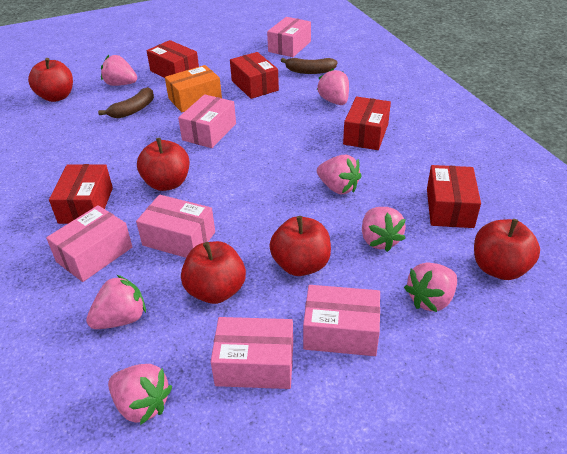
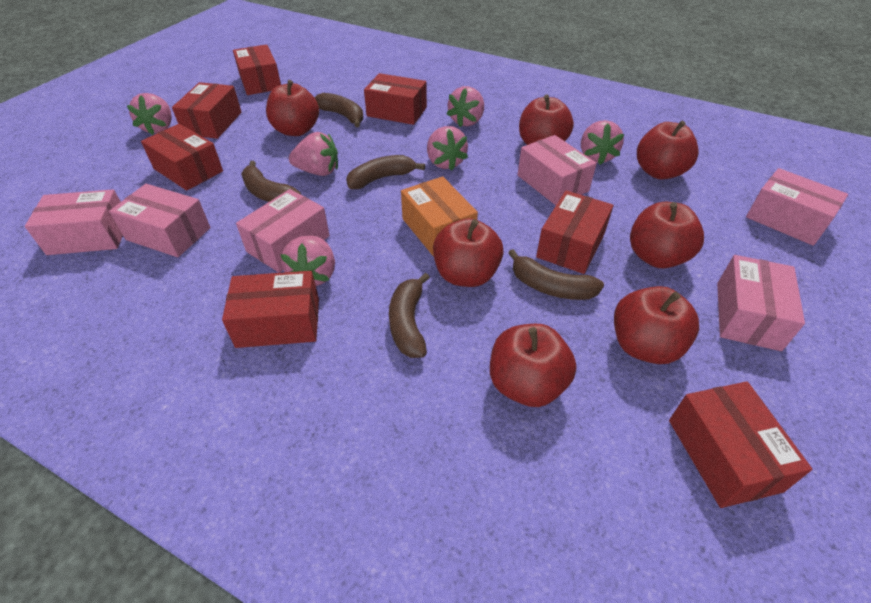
brown banana: [98,87,154,118] [280,58,337,74] = 2 -> [241,161,301,202] [314,93,363,127] [346,155,425,189] [389,273,430,358] [508,249,604,300] = 5
pink strawberry: [86,275,146,329] [101,55,137,86] [108,364,172,425] [317,68,349,105] [317,155,362,194] [362,207,406,252] [404,262,457,312] = 7 -> [127,93,172,135] [280,235,335,286] [289,132,338,176] [427,126,468,171] [447,86,484,127] [581,120,624,165] = 6
red apple: [28,58,73,102] [137,138,189,191] [181,241,246,304] [269,216,331,276] [474,219,540,280] = 5 -> [266,80,319,136] [433,218,503,287] [490,324,576,407] [519,94,574,145] [614,286,699,364] [630,202,704,268] [637,121,699,179] = 7
red box: [49,164,113,224] [147,40,199,78] [230,52,279,99] [343,97,391,150] [427,165,481,228] = 5 -> [141,124,223,191] [172,82,241,139] [222,271,319,348] [233,44,281,95] [364,73,427,125] [536,190,614,274] [669,381,812,508] = 7

